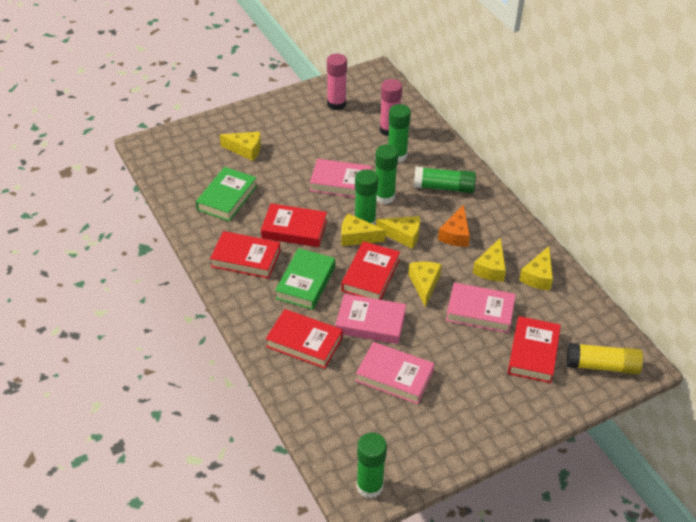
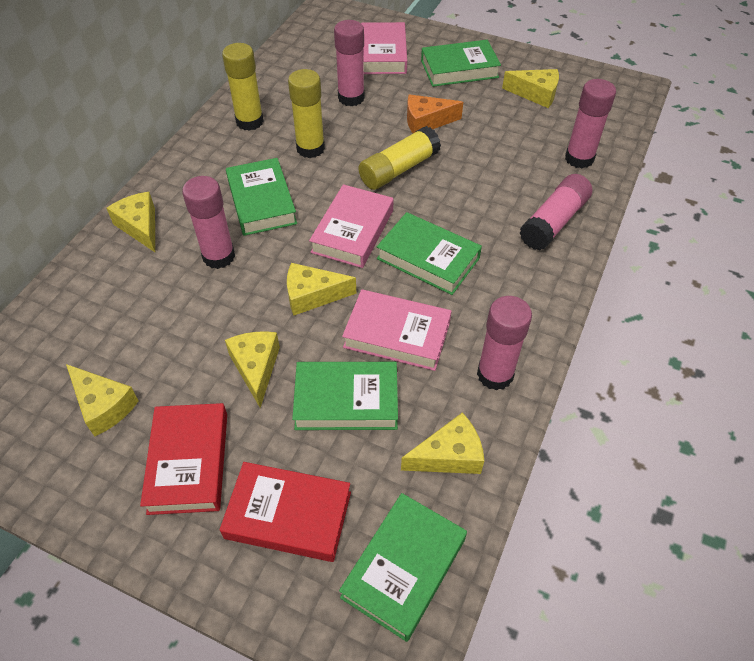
green book: [196,167,257,221] [275,248,335,310] = 2 -> [226,158,297,236] [292,362,398,430] [339,493,467,642] [377,212,482,295] [421,40,501,87] = 5
green glue stick: [355,169,378,225] [356,433,387,499] [375,144,398,204] [388,104,411,162] [414,167,476,193] = 5 -> none = 0
pink book: [310,159,372,198] [335,294,406,344] [356,342,434,404] [446,283,516,333] = 4 -> [309,184,394,268] [342,289,452,371] [361,22,407,74] = 3
pink glue stick: [327,53,347,110] [380,79,402,137] = 2 -> [182,176,235,269] [334,20,365,107] [477,296,532,390] [520,174,592,250] [565,79,616,168] = 5
red book: [210,231,280,279] [261,203,327,247] [266,309,343,369] [341,241,400,300] [508,316,561,383] = 5 -> [140,403,227,515] [220,462,351,562] = 2
yellow glue stick: [567,343,643,375] = 1 -> [222,43,264,131] [288,69,325,158] [358,126,441,190] = 3

